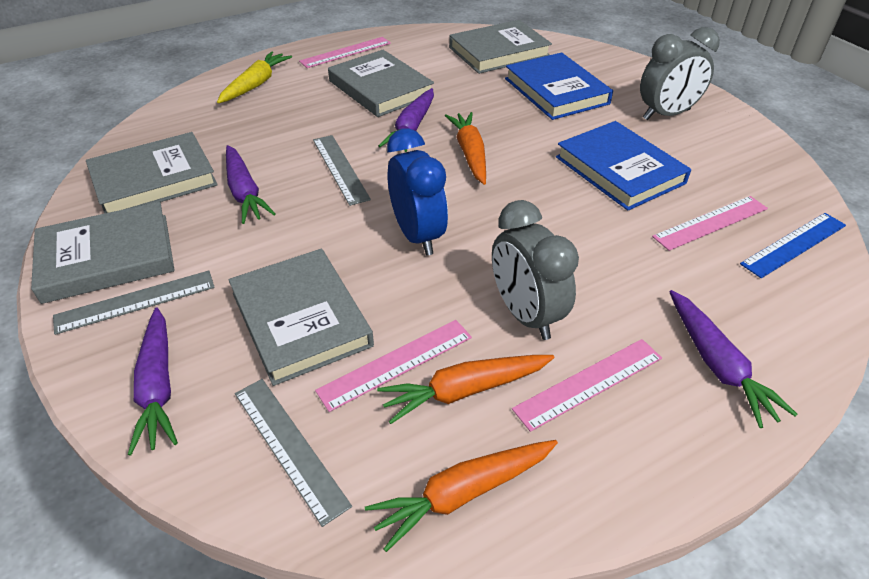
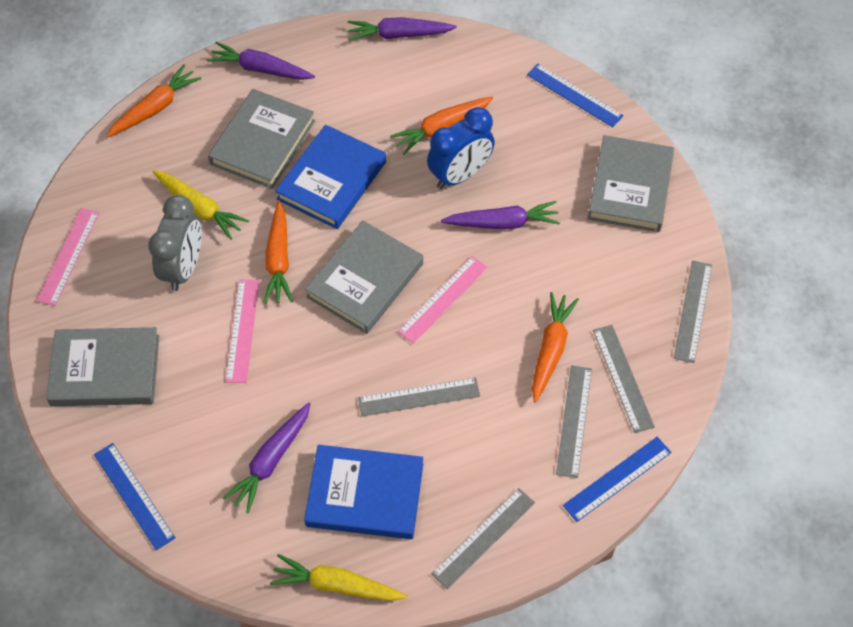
blue ruler: [740,213,846,278] = 1 -> [94,443,175,550] [527,64,624,127] [563,437,671,522] = 3
grey book: [31,202,175,304] [86,132,218,214] [229,249,374,386] [328,50,434,117] [449,20,552,74] = 5 -> [46,327,159,406] [208,89,315,189] [305,221,423,334] [588,135,674,232] = 4
grey clock: [492,200,579,340] [640,27,720,120] = 2 -> [149,195,202,291] = 1
grey ruler: [53,270,215,335] [235,379,352,527] [313,135,371,206] = 3 -> [358,378,480,417] [431,488,535,589] [556,365,592,478] [593,325,655,433] [674,260,712,363] = 5
orange carrot: [365,440,558,552] [377,355,555,424] [445,112,486,185] = 3 -> [107,64,201,137] [263,200,293,304] [390,97,493,155] [532,292,579,402] = 4
pink ruler: [299,37,391,68] [315,320,472,412] [512,339,662,432] [652,196,768,251] = 4 -> [36,208,99,306] [225,279,259,383] [398,256,488,344] = 3
yellow carrot: [217,51,292,103] = 1 -> [152,170,249,240] [270,554,407,601] = 2

